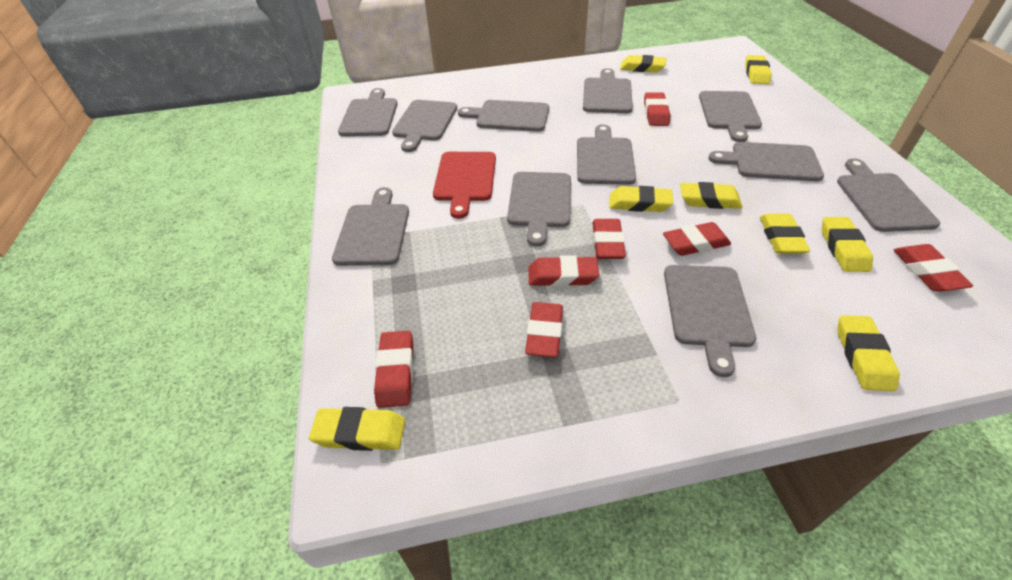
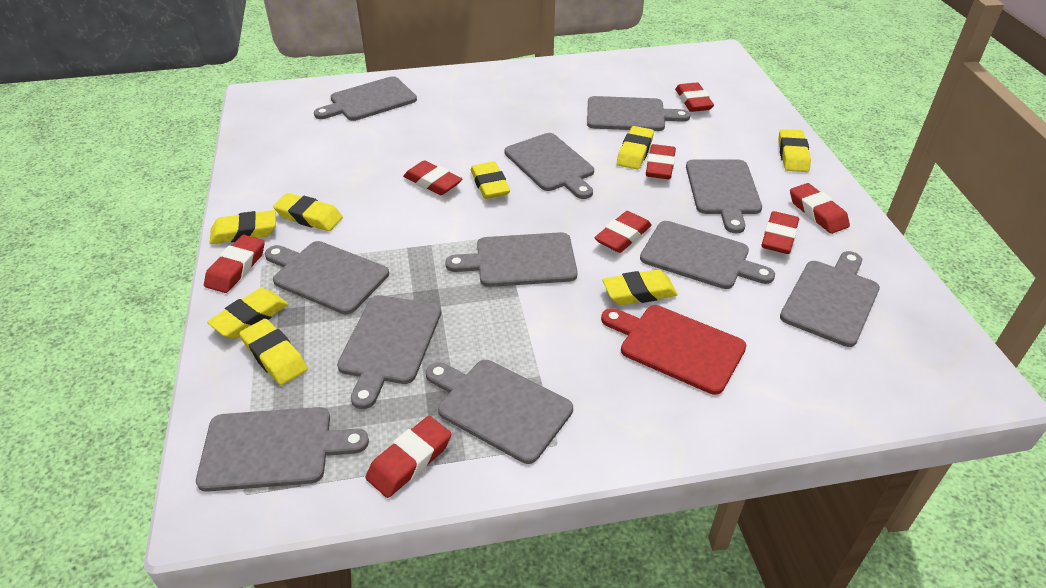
red eraser: [374,331,413,408] [525,302,563,357] [528,255,599,287] [592,219,626,259] [644,92,670,126] [663,222,731,256] [894,244,973,292] = 7 -> [204,235,265,293] [366,416,451,498] [403,160,462,195] [595,211,652,253] [646,144,676,179] [675,83,714,112] [761,211,799,254] [790,183,850,234] = 8

